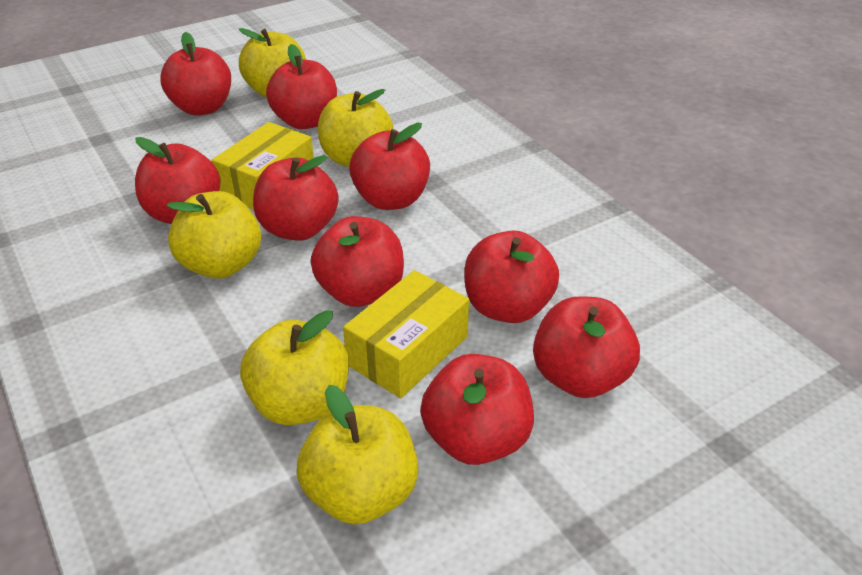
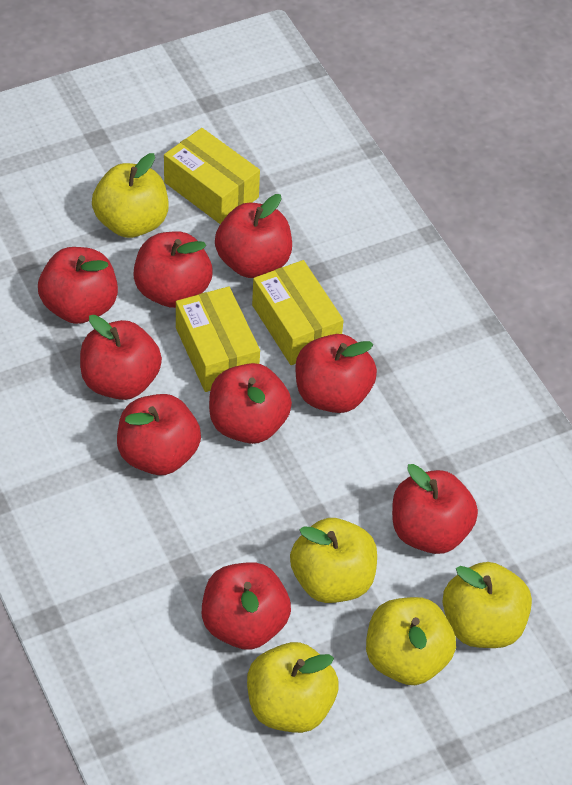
yellow box: [212,122,314,210] [343,270,469,398] = 2 -> [164,128,260,224] [176,286,260,392] [252,260,344,365] = 3

